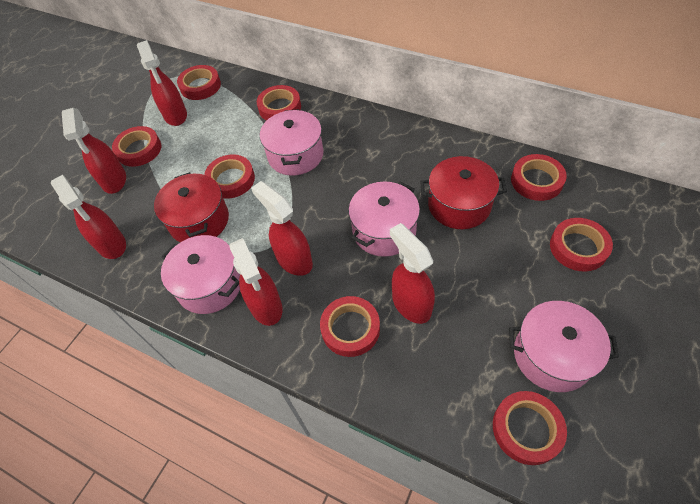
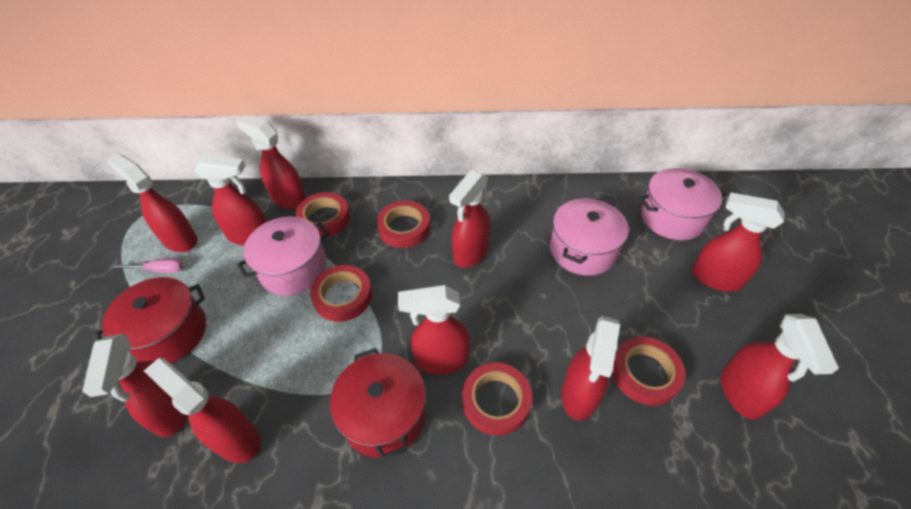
pink pot: [161,235,240,314] [260,109,323,176] [348,182,420,257] [509,301,619,392] = 4 -> [237,217,329,296] [550,199,629,276] [639,168,726,240] = 3
pink screwdriver: none = 0 -> [110,258,183,273] = 1
red spray bottle: [51,175,126,259] [62,108,126,194] [137,40,187,126] [229,238,282,326] [251,181,313,276] [390,223,435,324] = 6 -> [82,333,188,437] [107,154,197,252] [144,358,261,463] [194,155,266,245] [235,115,306,209] [398,285,471,375] [449,170,491,268] [561,316,620,421] [692,193,785,291] [721,314,839,420] = 10
red tape: [112,126,161,167] [177,65,221,100] [204,154,255,199] [257,85,301,121] [320,296,380,357] [493,391,567,465] [511,154,567,201] [550,218,613,272] = 8 -> [295,192,350,238] [310,265,372,322] [377,200,430,248] [462,363,532,436] [612,337,685,406] = 5

